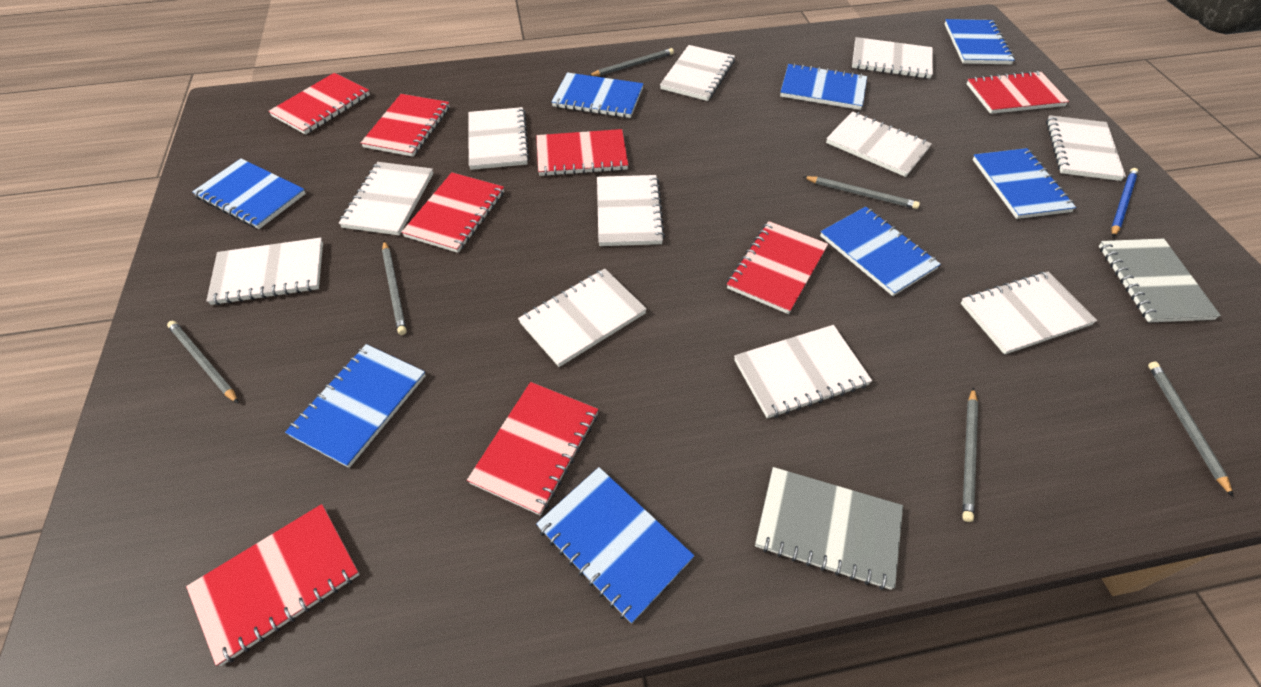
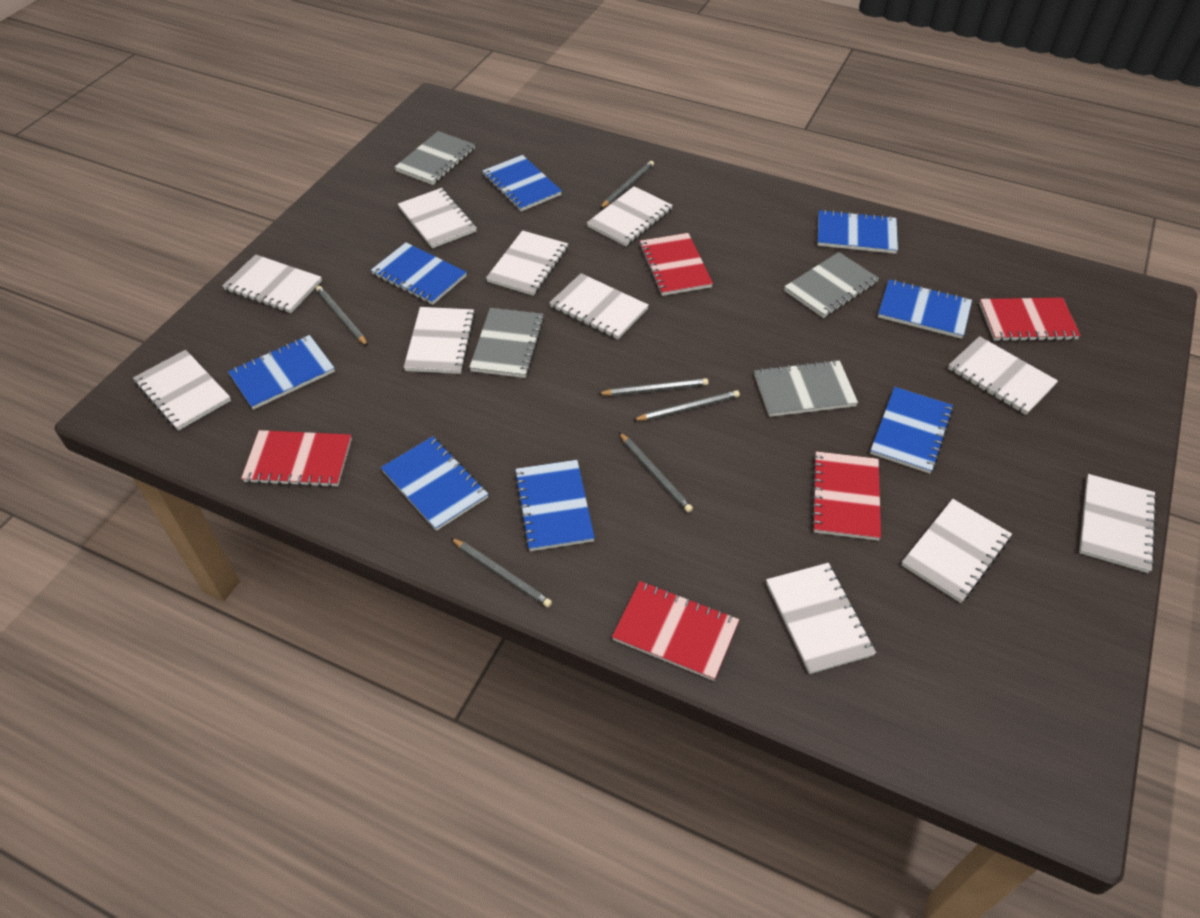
blue pencil: [1111,168,1138,237] = 1 -> none = 0
grey notebook: [755,467,903,590] [1099,239,1221,323] = 2 -> [395,131,475,185] [469,308,544,378] [754,360,858,417] [784,252,879,318] = 4
red notebook: [186,504,360,666] [269,73,370,135] [361,94,450,157] [402,172,504,253] [467,382,599,516] [536,129,628,176] [727,221,828,314] [967,71,1069,114] = 8 -> [241,430,352,488] [612,581,739,681] [639,233,713,296] [811,451,881,541] [979,298,1081,342] = 5

